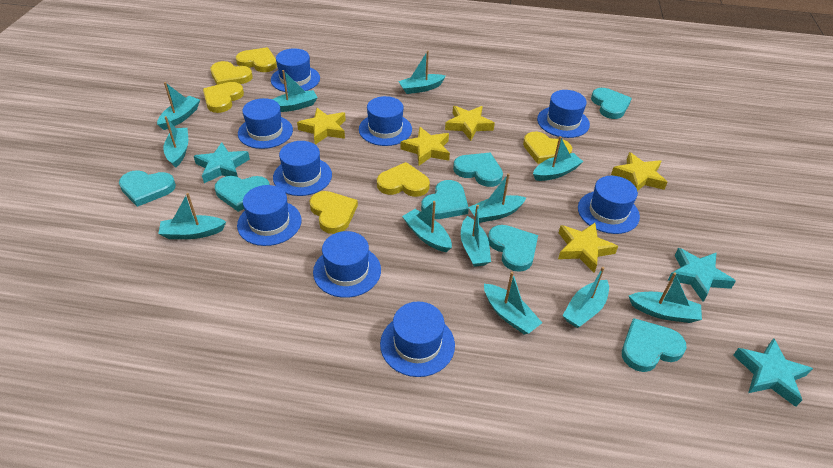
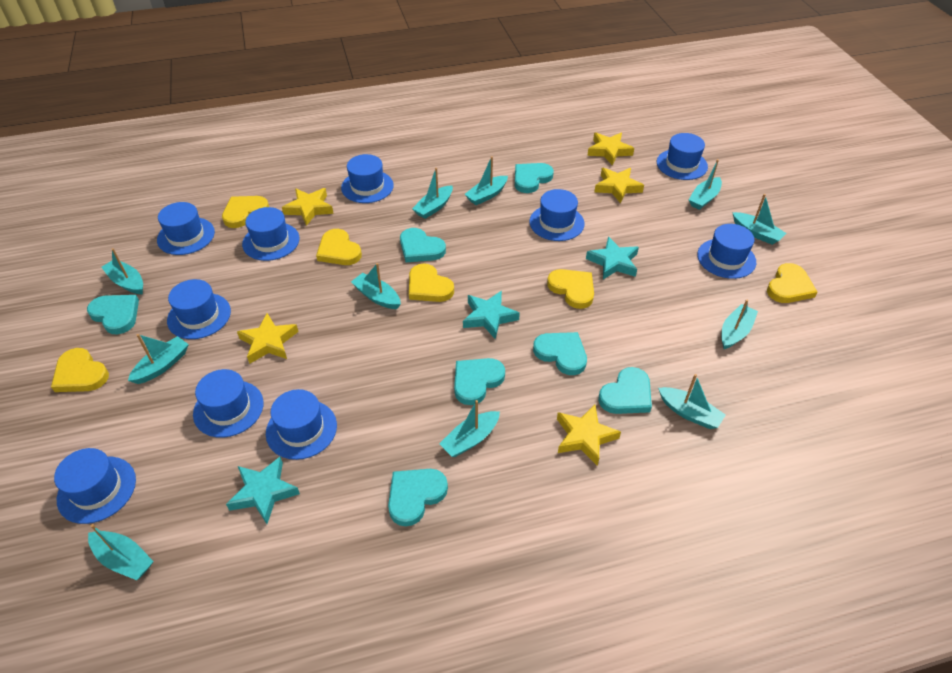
blue hat: [237,185,301,246] [238,98,293,149] [271,48,320,93] [273,141,332,196] [313,231,381,298] [359,96,412,146] [380,301,455,377] [537,90,590,138] [578,176,640,234] = 9 -> [54,448,136,524] [157,202,215,255] [167,279,231,339] [193,369,264,438] [242,207,300,261] [266,389,337,460] [341,154,394,203] [529,189,584,241] [657,133,708,180] [697,224,756,279] = 10
turquoise boat: [157,82,200,130] [158,193,226,239] [163,116,188,168] [272,70,318,112] [398,51,446,94] [402,201,452,252] [461,205,491,267] [468,173,526,223] [484,272,542,335] [533,136,583,181] [562,267,609,328] [629,272,702,323] = 12 -> [88,524,154,580] [101,248,143,294] [128,334,189,384] [351,263,401,309] [412,168,453,219] [439,400,500,457] [464,156,508,205] [658,374,726,429] [689,159,722,210] [721,300,758,349] [732,194,786,245] = 11

